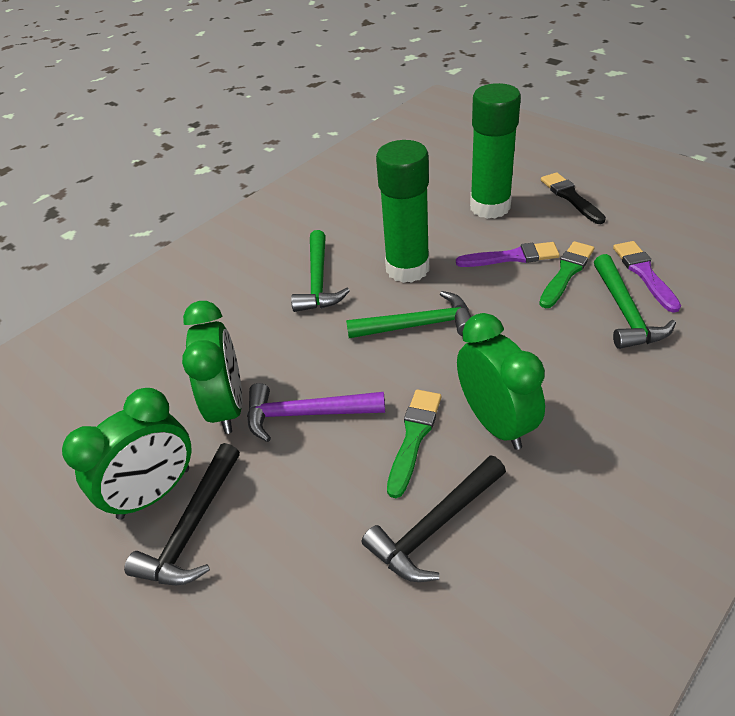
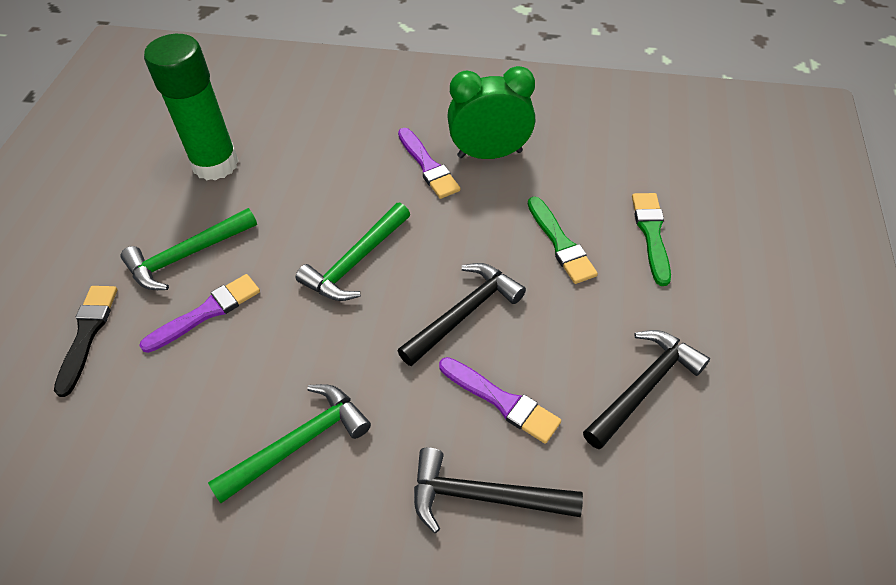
black hammer: [124,443,240,585] [362,455,506,582] = 2 -> [398,263,526,366] [414,447,583,533] [583,330,710,449] = 3
green clock: [62,388,191,520] [182,301,242,434] [457,313,545,450] = 3 -> [447,66,535,159] = 1
green glue stick: [376,140,429,283] [470,83,521,219] = 2 -> [144,34,239,181] = 1
purple brush: [456,242,560,267] [613,241,681,313] = 2 -> [139,274,260,353] [398,128,460,199] [439,357,561,444] = 3
purple hammer: [247,383,385,442] = 1 -> none = 0

